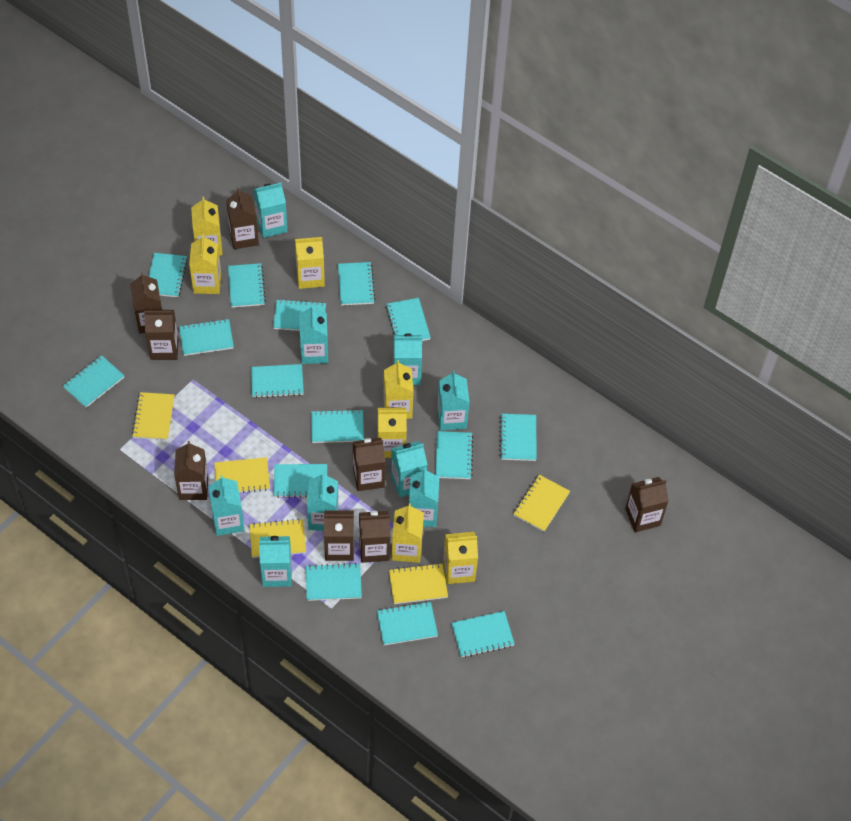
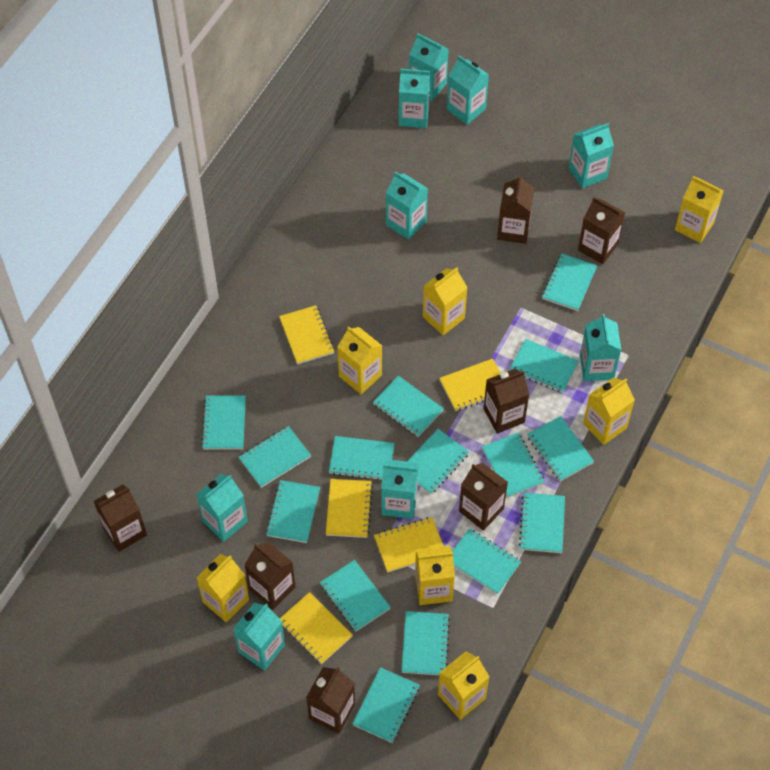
brown carton: [130,272,162,334] [144,310,179,360] [174,441,208,500] [226,188,259,249] [324,511,354,561] [353,438,385,491] [359,511,391,563] [625,477,669,532] = 8 -> [94,484,147,552] [244,542,295,610] [306,667,355,734] [459,463,508,531] [483,369,529,434] [497,175,534,244] [578,197,625,264] = 7

